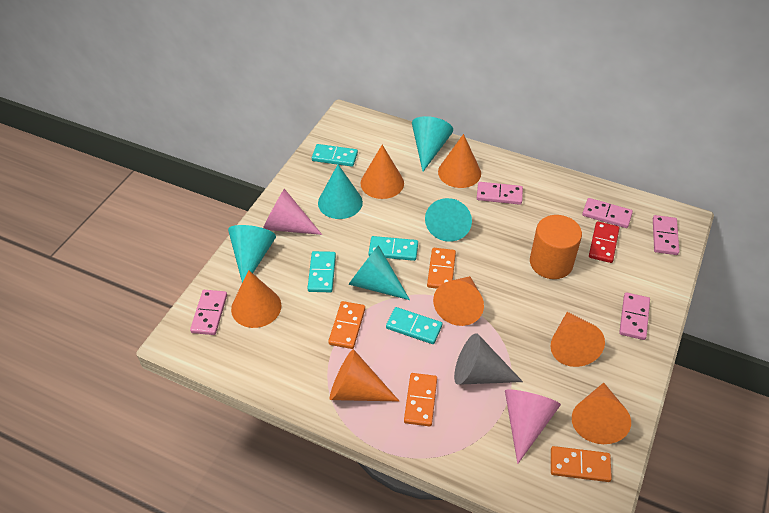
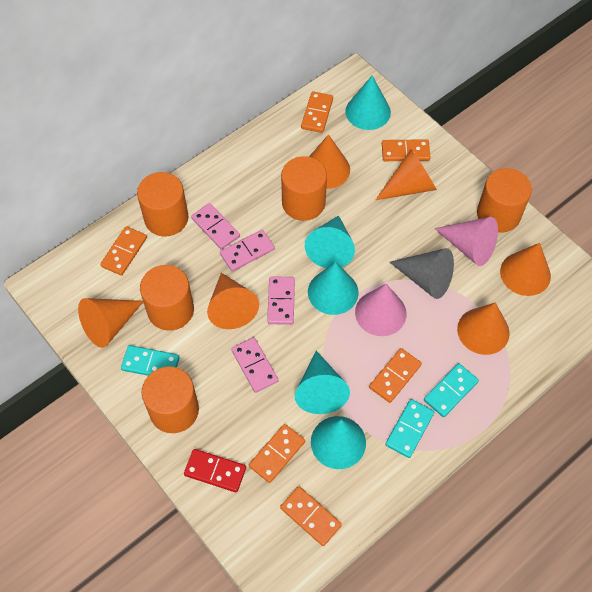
orange cone: [231,270,281,328] [330,349,399,401] [360,145,404,199] [433,276,484,326] [438,134,481,188] [551,312,605,367] [572,383,631,444] = 7 -> [78,298,143,348] [207,273,259,329] [309,134,350,189] [376,149,437,200] [457,303,510,355] [500,243,551,296] = 6
orange cylinder: [530,215,582,279] = 1 -> [137,172,189,237] [140,265,194,331] [142,367,199,433] [281,156,327,221] [477,168,532,233] = 5
orange domino: [328,301,365,349] [404,373,437,426] [427,248,456,288] [551,446,612,482] = 4 -> [100,226,147,276] [249,424,305,483] [280,486,342,546] [301,91,333,133] [369,348,422,403] [382,139,431,161] = 6
pink domino: [190,290,227,335] [477,182,523,205] [582,198,633,228] [619,292,650,340] [653,215,679,255] = 5 -> [191,203,240,250] [220,230,275,271] [231,337,278,393] [267,276,295,325] = 4
turquoise domino: [307,251,336,292] [312,144,358,167] [368,236,418,261] [386,307,442,344] = 4 -> [121,345,180,376] [385,399,434,458] [424,363,479,417] = 3

